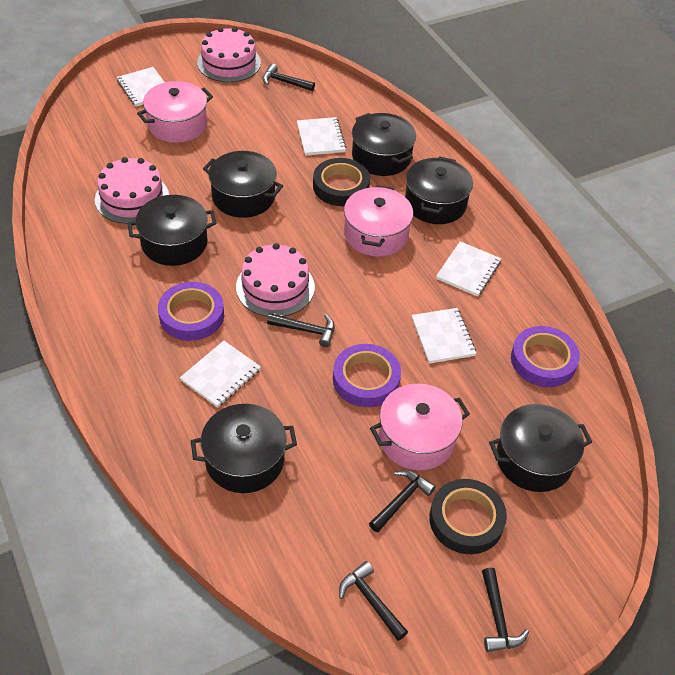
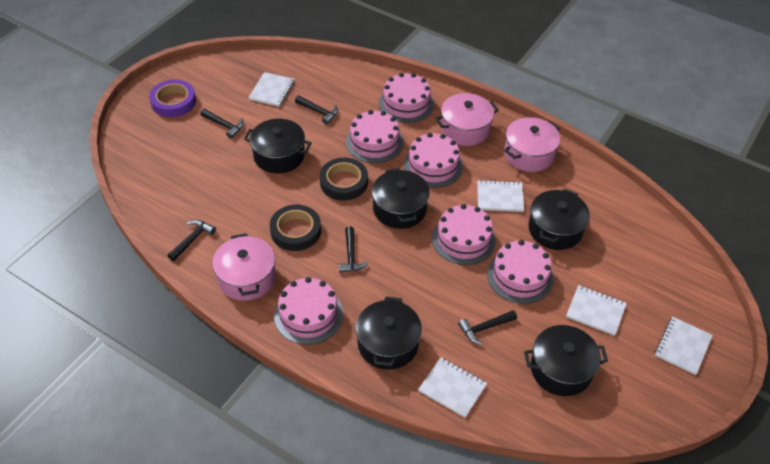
black pot: [127,195,217,266] [191,404,297,493] [203,151,283,218] [352,113,416,176] [405,156,473,224] [489,404,592,492] = 6 -> [244,119,312,173] [356,296,422,370] [372,168,430,229] [524,325,608,396] [528,189,590,250] = 5
pink cake: [95,157,169,224] [197,27,261,82] [236,243,315,317] = 3 -> [274,277,343,345] [346,110,404,163] [379,73,434,123] [404,133,463,188] [432,204,496,265] [487,240,554,304] = 6
purple tape: [158,282,224,341] [333,344,401,407] [511,326,580,387] = 3 -> [149,80,196,117] = 1

